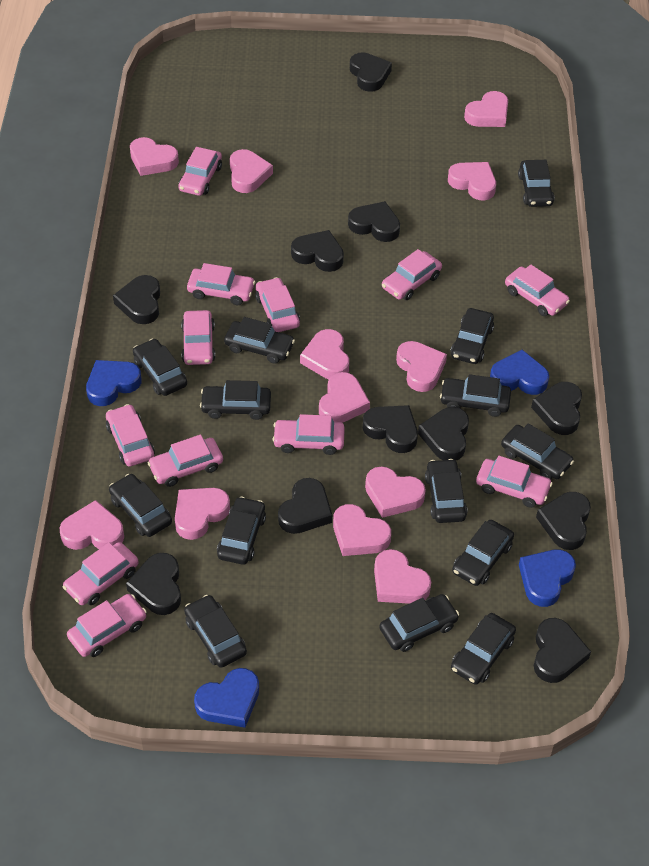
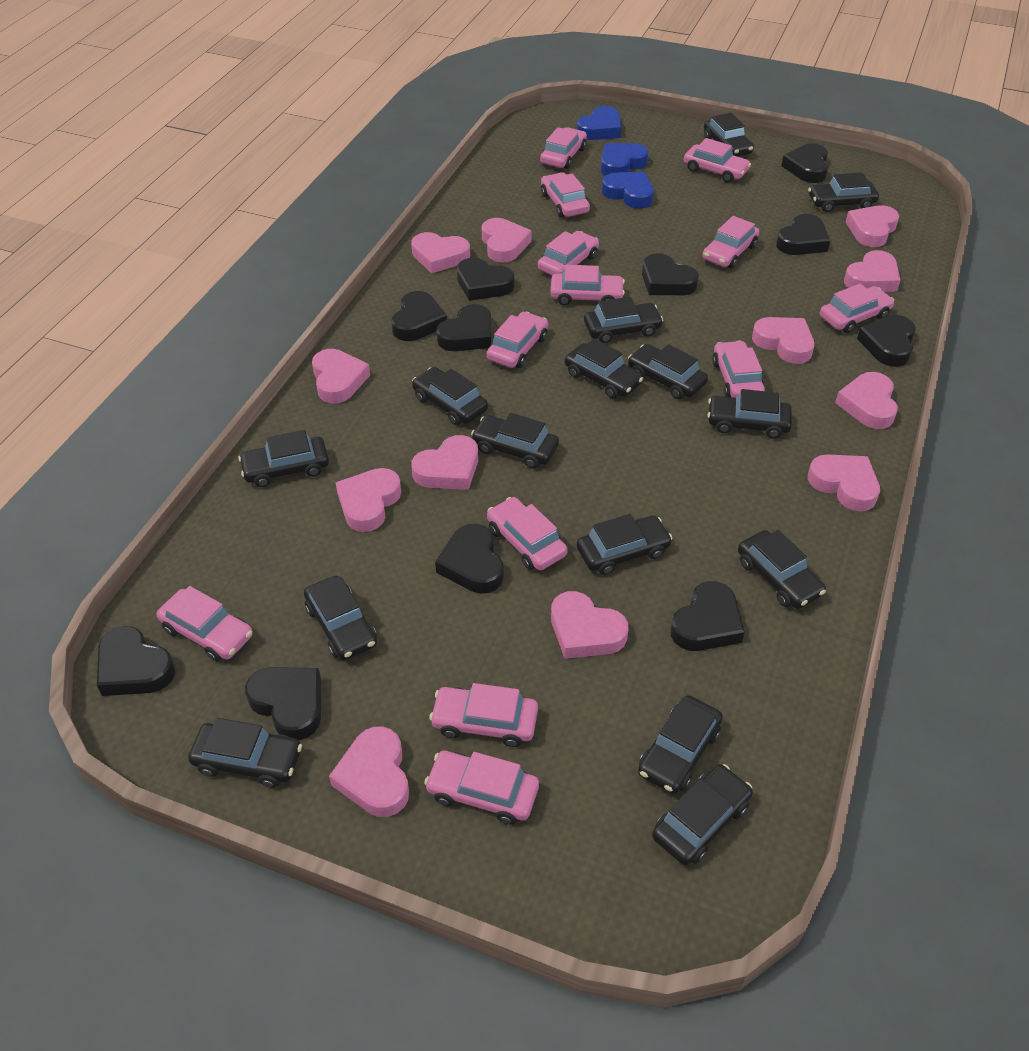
black car: [109,474,172,537] [133,339,187,396] [184,595,247,667] [200,380,271,420] [217,496,266,565] [224,317,295,364] [379,594,459,652] [425,459,468,523] [440,374,511,417] [450,308,494,364] [451,613,516,685] [452,520,514,586] [501,423,574,480] [518,160,555,207] = 14 -> [188,718,302,788] [238,430,329,487] [304,576,377,660] [412,367,488,425] [471,413,559,469] [565,339,643,399] [577,514,672,575] [584,297,663,343] [628,344,708,399] [638,695,723,794] [652,764,753,865] [704,113,754,156] [708,389,792,439] [738,530,826,609] [808,172,879,212] = 15
blue heart: [86,360,142,406] [194,668,259,728] [490,350,549,395] [519,549,576,607] = 4 -> [577,106,621,140] [601,143,649,176] [602,172,654,209] = 3
pink car: [63,542,139,605] [67,594,147,657] [106,404,155,467] [148,435,223,487] [178,147,222,196] [181,310,215,365] [187,263,255,305] [255,277,300,332] [272,414,345,455] [382,249,442,300] [476,456,553,508] [505,265,570,316] = 12 -> [156,586,253,662] [424,751,539,824] [429,683,538,747] [487,312,548,368] [487,497,568,570] [538,231,599,276] [540,127,587,169] [541,172,590,217] [550,265,625,306] [684,138,751,183] [702,216,759,268] [712,341,765,398] [820,284,894,333] = 13

